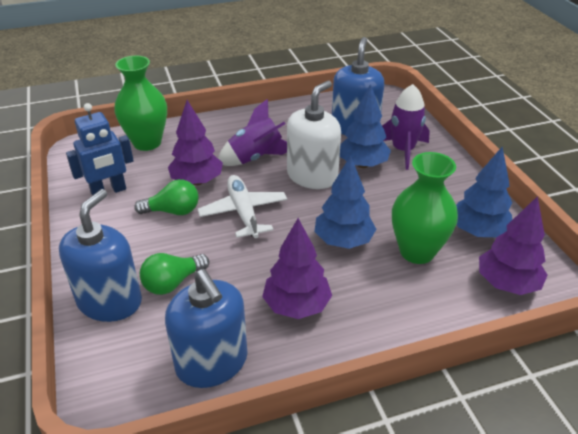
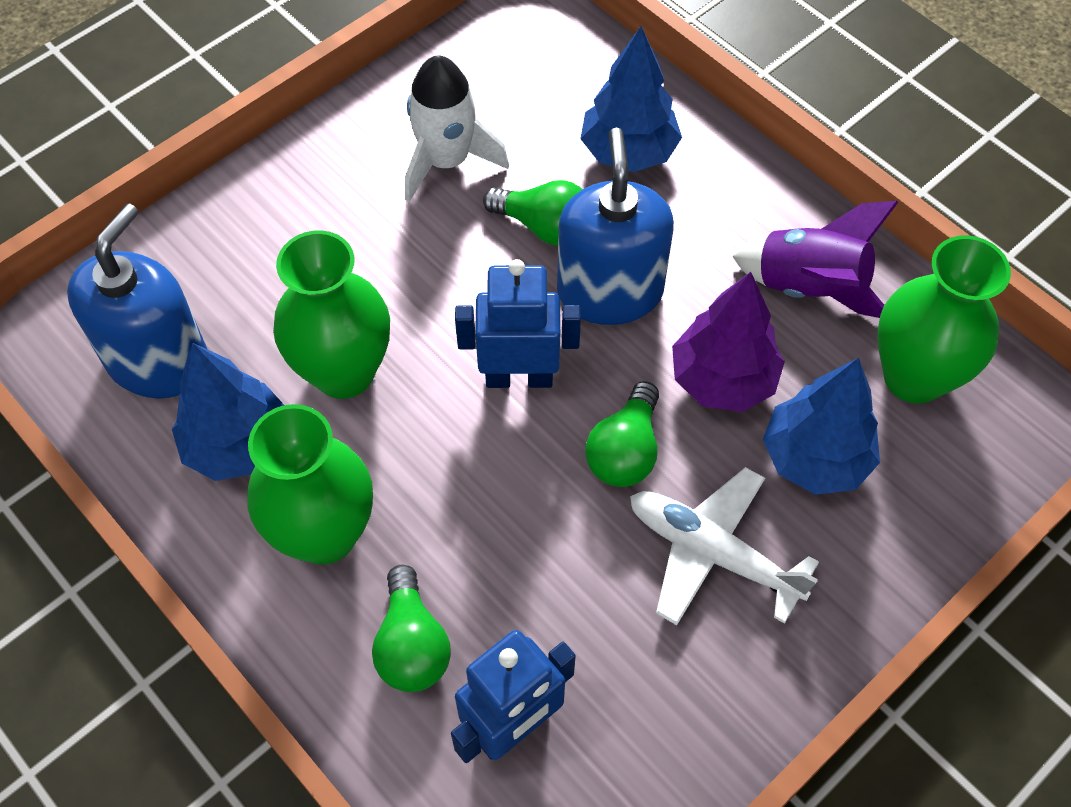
blue robot: [66,103,134,196] = 1 -> [451,630,576,763] [455,259,581,388] = 2
blue soap dispenser: [59,189,142,322] [165,269,247,388] [332,37,384,135] = 3 -> [67,203,207,398] [557,128,674,325] = 2
green light bulb: [134,179,199,215] [140,253,209,295] = 2 -> [372,565,451,692] [483,180,583,246] [586,381,659,487] = 3
green vase: [114,56,167,151] [392,152,458,264] = 2 -> [247,404,373,565] [273,230,390,399] [877,235,1011,404] = 3
purple rocket: [218,99,287,166] [382,84,430,170] = 2 -> [733,201,898,318] = 1
purple tree: [168,100,223,185] [262,218,332,319] [479,196,548,295] = 3 -> [672,272,785,412] = 1
white rocket: none = 0 -> [405,56,509,202] = 1
white soap dispenser: [287,80,341,189] = 1 -> none = 0

